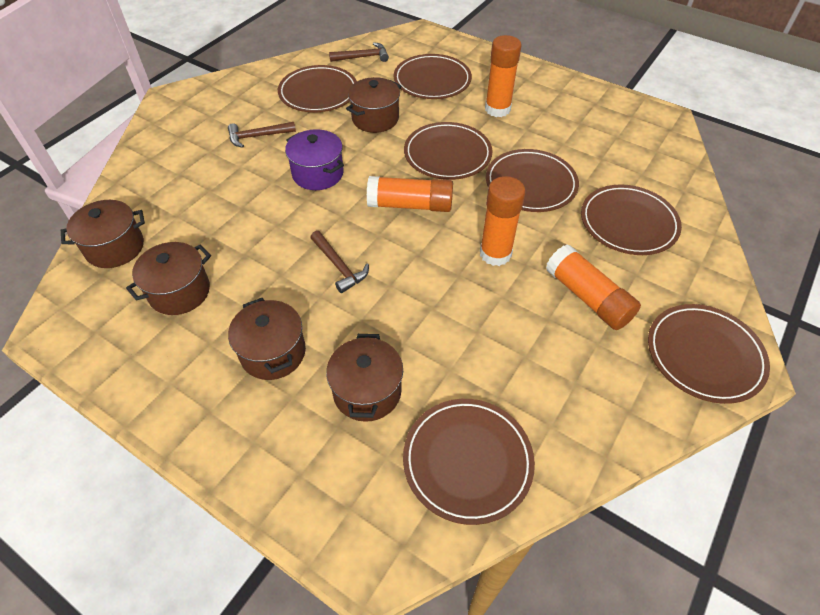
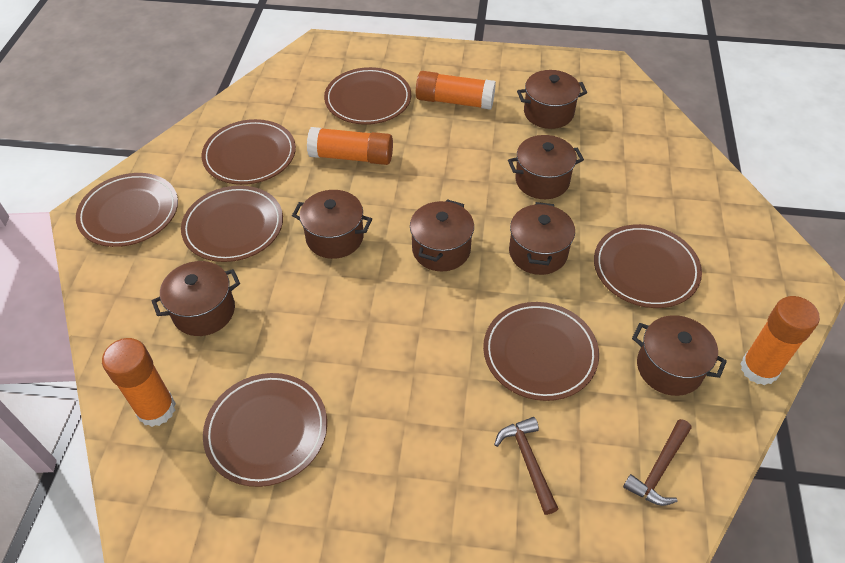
brown hammer: [228,122,296,148] [310,231,369,293] [329,42,389,62] = 3 -> [494,417,558,515] [623,419,691,506] = 2
brown pot: [61,200,145,268] [126,242,211,315] [228,298,306,380] [326,334,403,422] [346,77,401,133] = 5 -> [152,261,240,336] [292,190,372,259] [410,199,474,271] [508,135,584,199] [509,202,575,275] [517,70,587,129] [632,315,727,396] = 7
purple pot: [285,129,344,190] = 1 -> none = 0

